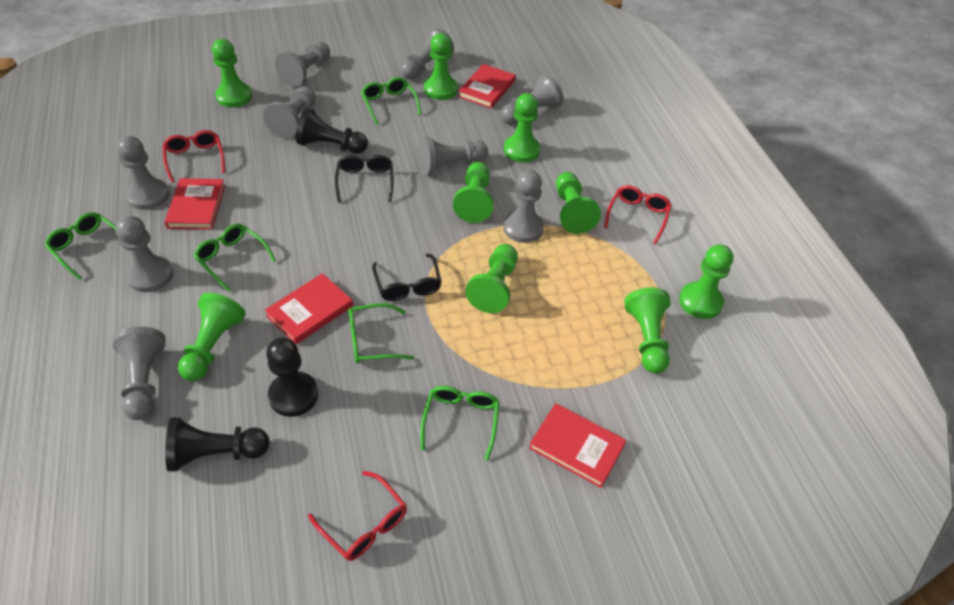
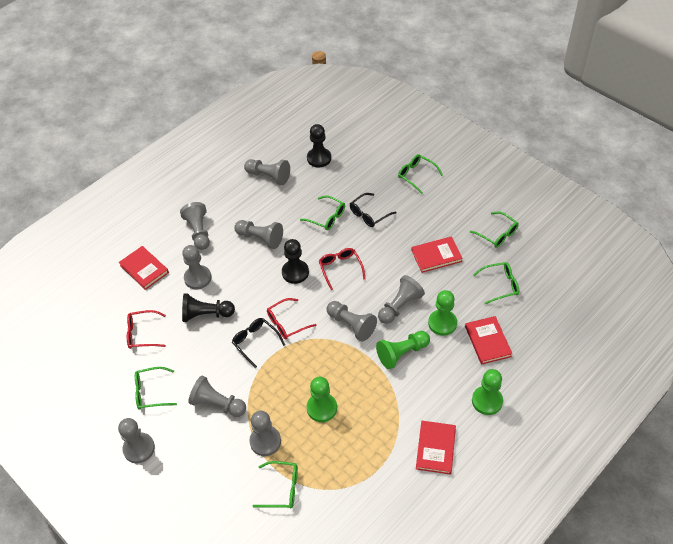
green glasses: [44,212,116,280] [193,224,276,292] [349,303,414,364] [361,77,421,125] [420,386,500,461] = 5 -> [135,367,177,410] [252,461,298,508] [300,195,345,230] [398,154,443,194] [470,211,519,247] [473,262,519,304] = 6
green pawn: [178,293,246,381] [212,39,252,107] [424,33,458,100] [453,162,494,223] [465,244,518,313] [504,93,540,162] [556,172,601,234] [624,288,671,374] [679,244,733,319] = 9 -> [307,377,337,422] [376,331,430,369] [428,290,457,336] [472,369,503,415] = 4

